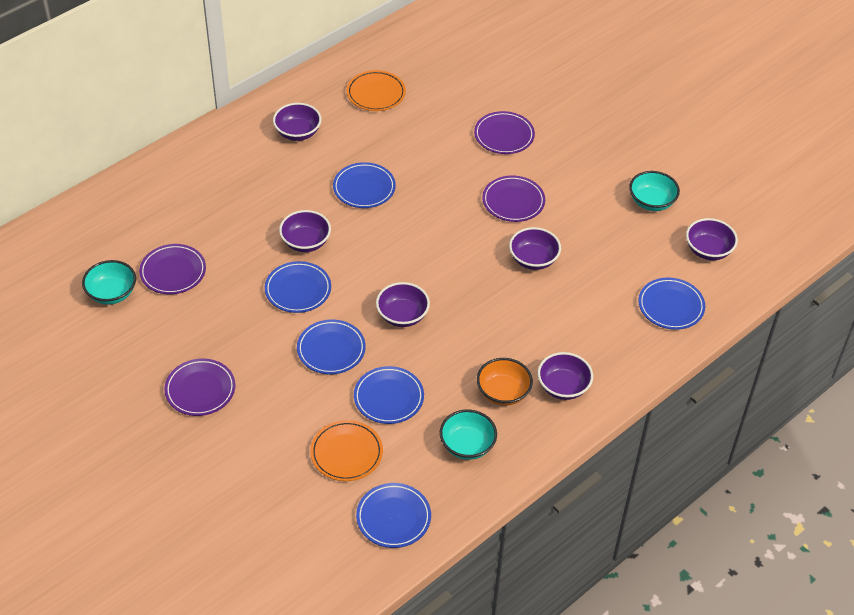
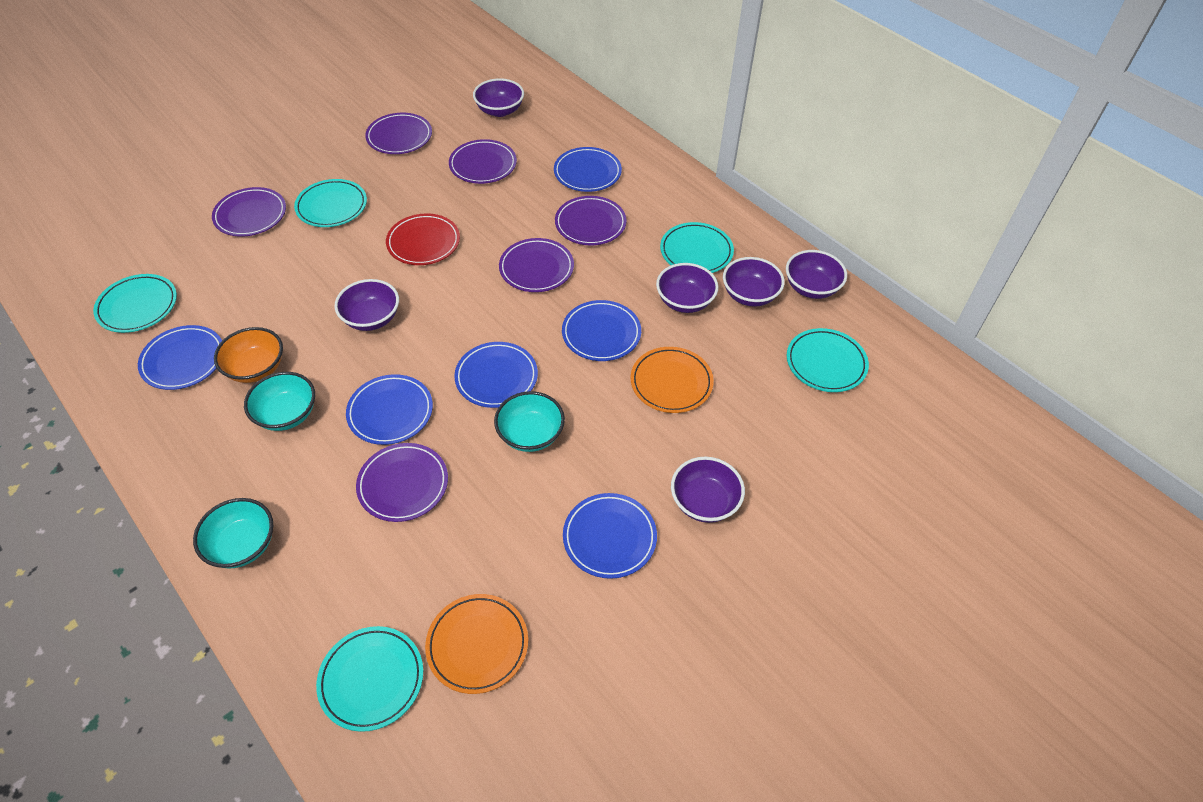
purple plate: [139,244,206,294] [164,359,235,416] [474,111,535,154] [482,175,545,222] = 4 -> [212,187,286,236] [356,443,448,522] [365,113,432,154] [449,139,517,184] [499,238,574,292] [555,196,627,245] = 6
red plate: none = 0 -> [386,213,460,265] = 1
turquoise plate: none = 0 -> [93,274,177,333] [294,179,367,227] [316,626,423,732] [660,222,734,273] [787,328,869,392] = 5

